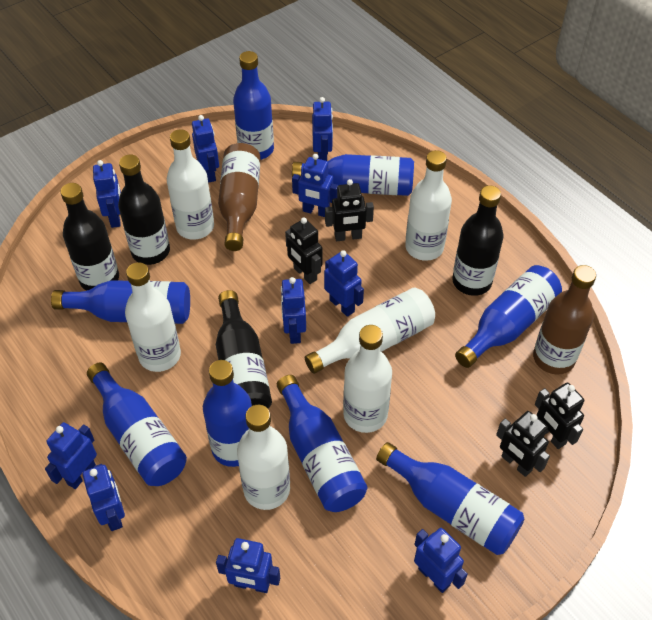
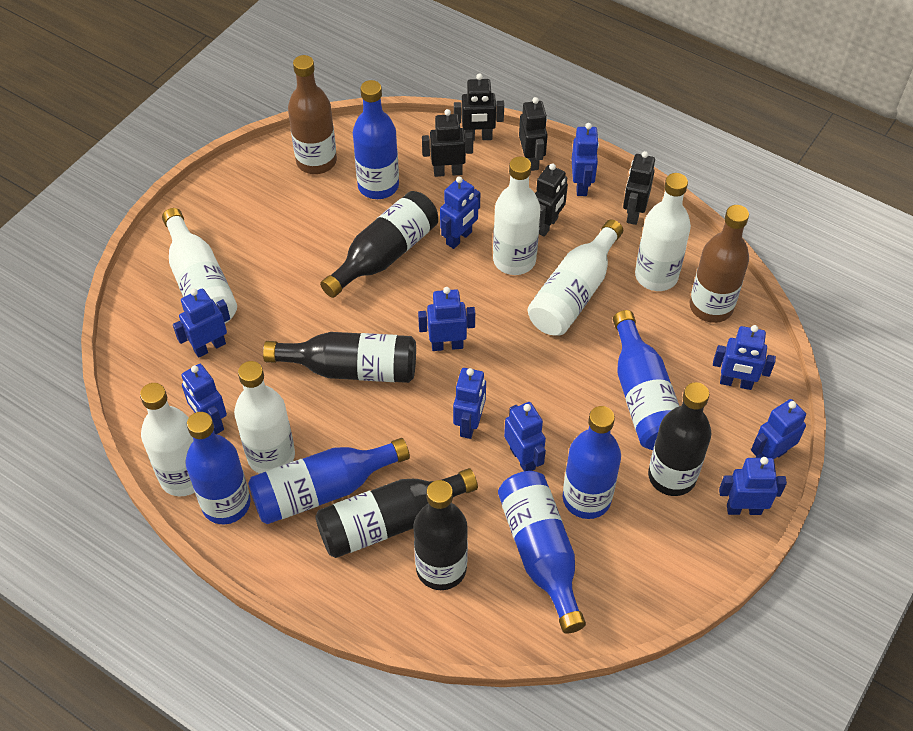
black bottle: [60,183,119,291] [118,154,170,265] [216,290,272,409] [452,185,503,296] = 4 -> [263,332,416,383] [315,468,478,558] [320,191,438,298] [413,480,468,590] [648,382,711,496] = 5
black robot: [285,217,323,284] [325,179,374,241] [496,411,550,477] [535,382,584,449] = 4 -> [422,109,473,177] [454,73,504,141] [519,97,548,171] [535,163,568,237] [623,151,655,225] = 5
blue bottle: [51,280,190,324] [87,363,187,486] [203,360,252,467] [233,51,274,160] [277,375,367,512] [292,154,414,196] [376,442,524,555] [455,265,562,368] = 8 -> [185,412,251,524] [248,438,410,524] [353,80,399,199] [498,471,586,634] [563,406,621,519] [613,310,679,450] = 6

